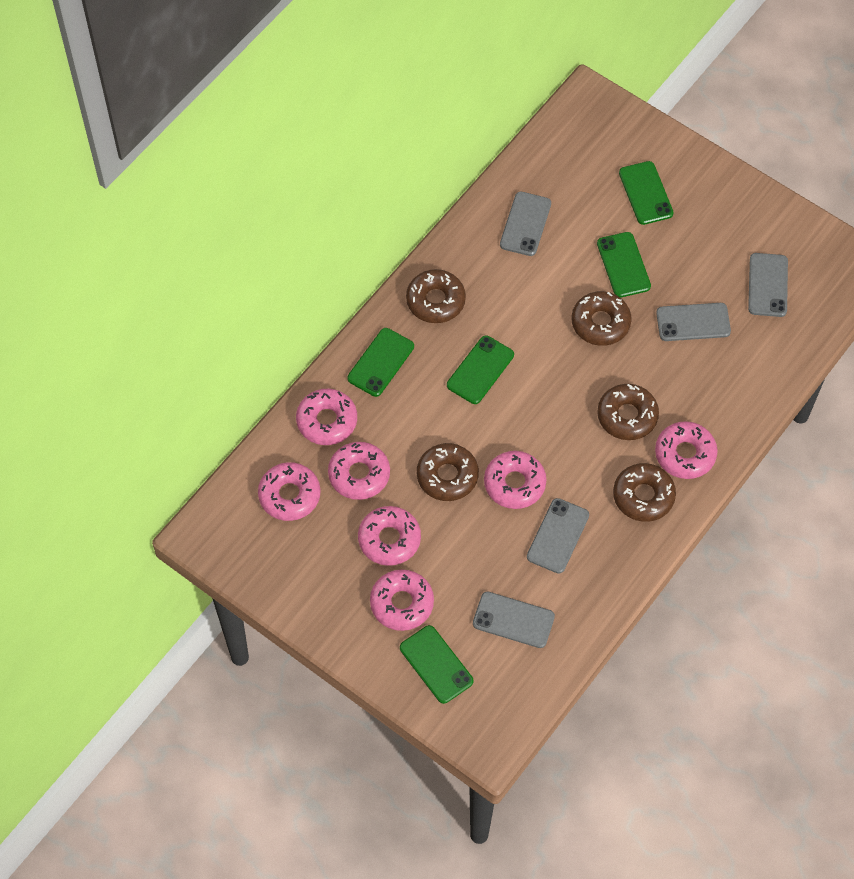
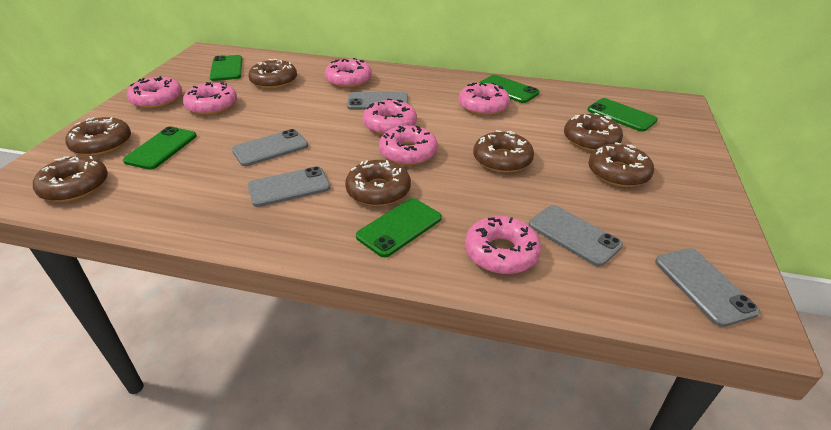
brown donut: [406,269,466,323] [417,443,479,501] [571,291,632,346] [597,384,659,440] [613,463,676,522] = 5 -> [33,156,108,202] [65,117,131,156] [248,59,297,89] [345,160,411,206] [473,130,534,173] [564,113,623,151] [588,142,654,187] = 7

